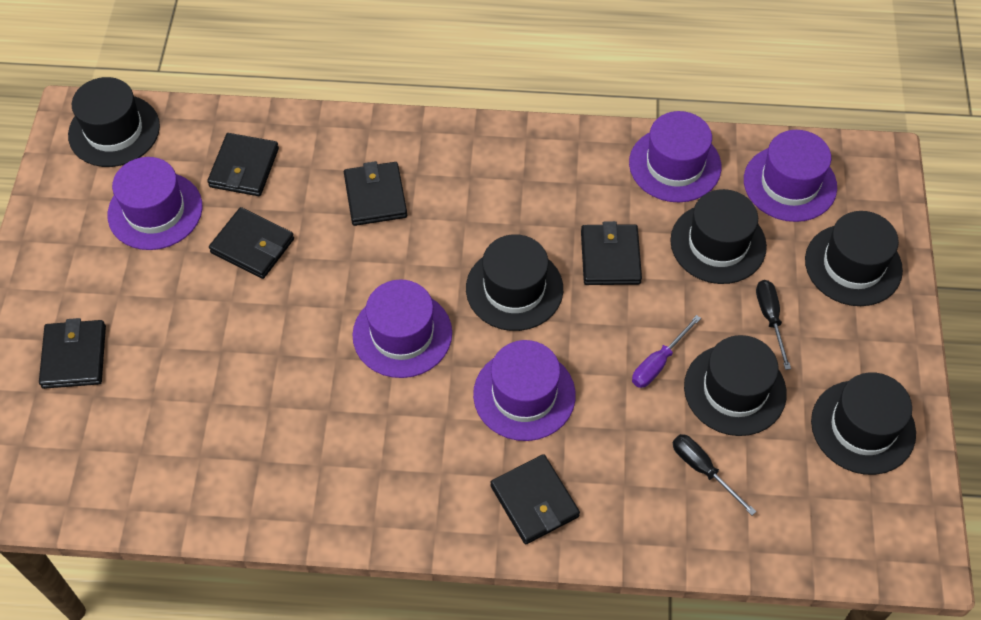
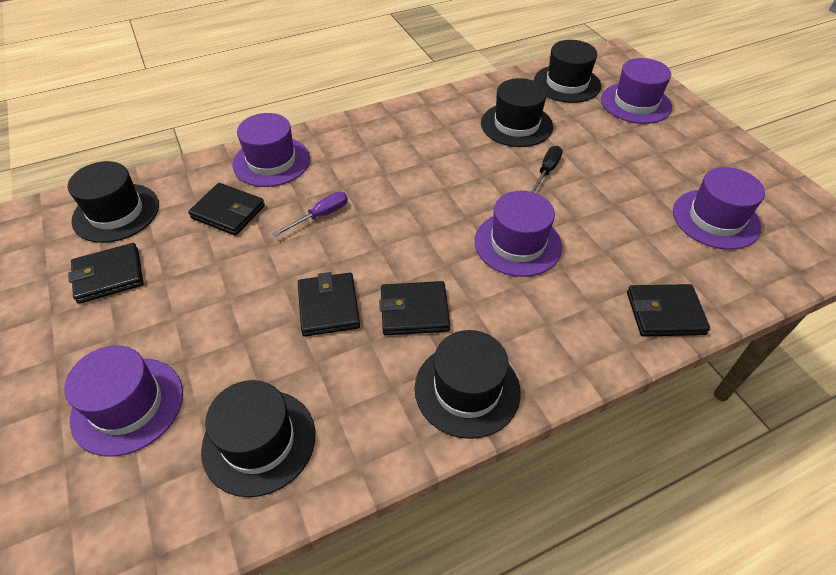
black hat: [68,77,160,167] [466,234,563,331] [670,189,767,284] [684,335,787,436] [805,211,903,306] [811,372,916,475] = 6 -> [68,161,159,243] [201,380,315,497] [415,330,521,439] [481,78,553,147] [534,40,601,103] = 5
black screwdriver: [673,434,756,515] [756,280,791,370] = 2 -> [530,146,563,193] = 1
black wallet: [39,318,106,389] [207,133,279,196] [209,207,294,279] [344,161,407,226] [490,454,580,544] [581,221,642,285] = 6 -> [68,243,144,304] [188,183,265,236] [298,272,360,337] [379,281,450,335] [627,284,710,336] = 5

